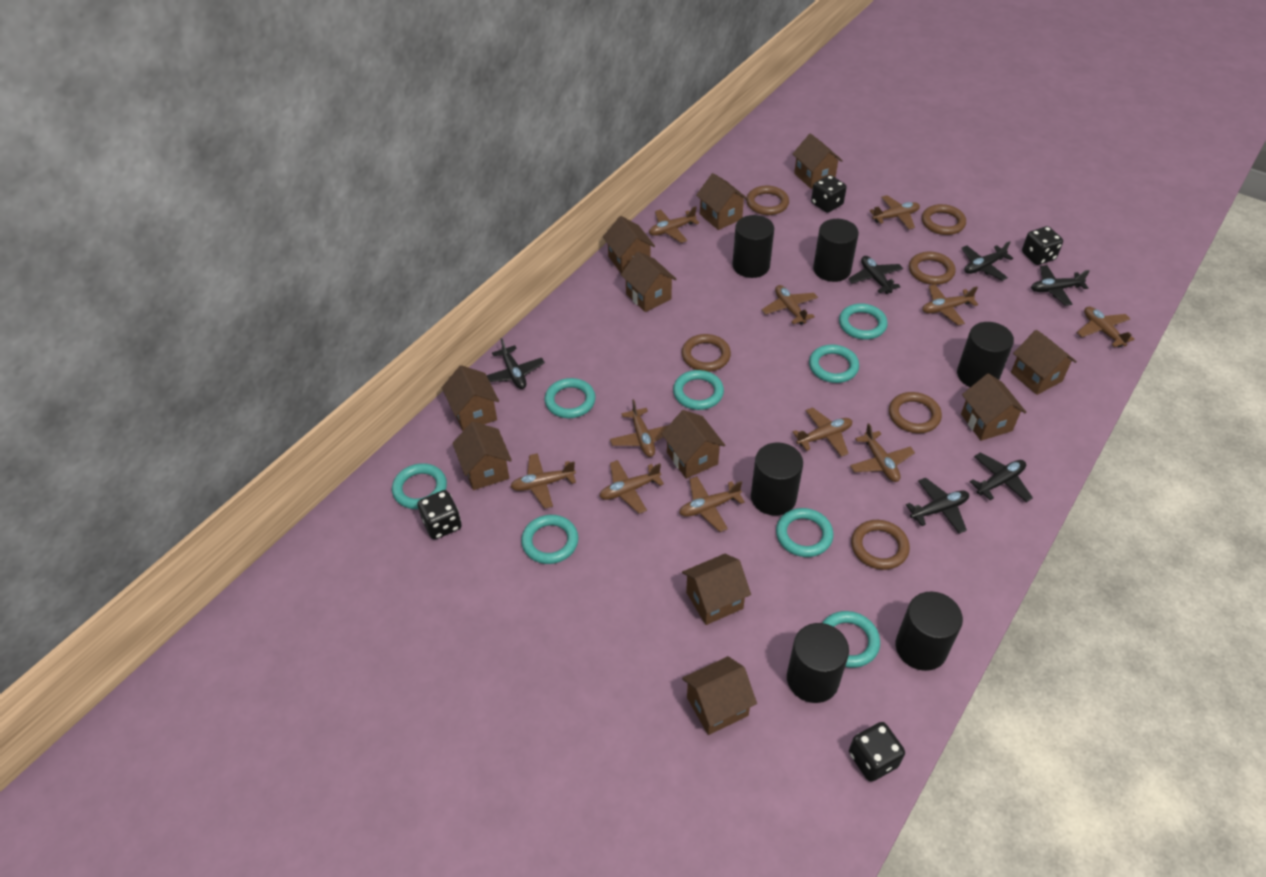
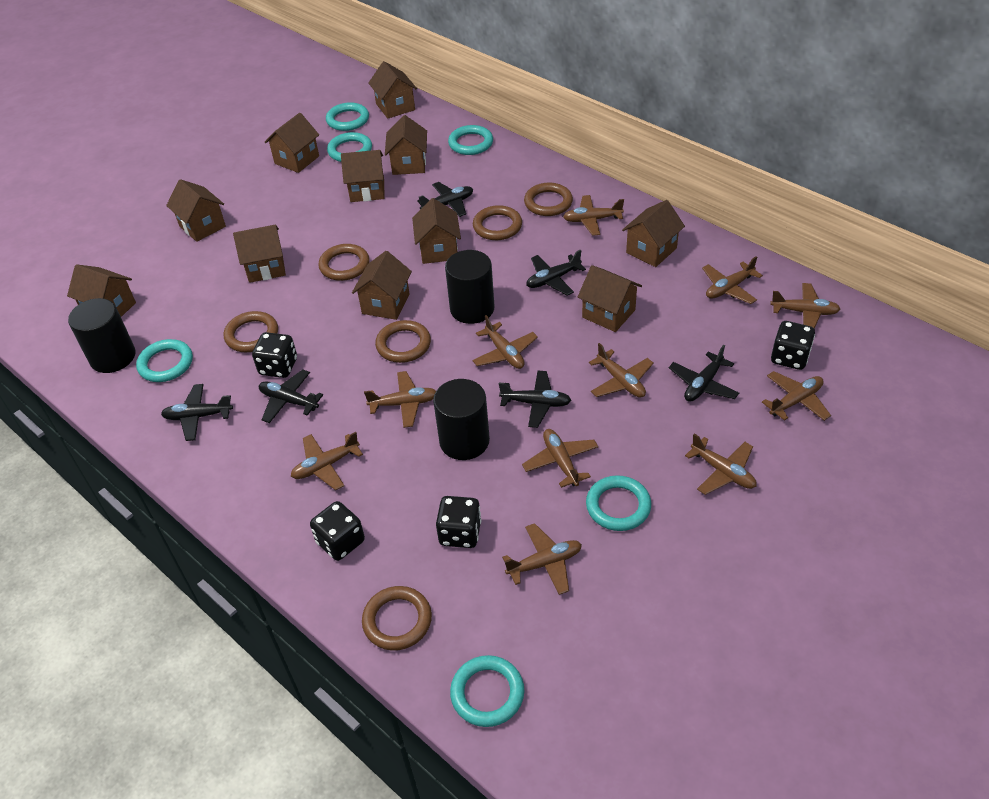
black cylinder: [732,215,774,278] [751,442,803,516] [787,623,849,703] [813,219,859,282] [896,591,963,671] [957,322,1014,387] = 6 -> [68,298,135,373] [433,379,490,460] [445,250,494,324] = 3
turquoise ring: [392,463,447,509] [521,515,578,564] [545,378,596,418] [673,370,724,410] [776,508,834,557] [809,344,859,383] [822,611,880,668] [839,303,888,339] = 8 -> [136,339,193,382] [326,102,369,131] [327,132,372,162] [448,125,493,155] [450,655,524,727] [586,475,651,531] = 6

